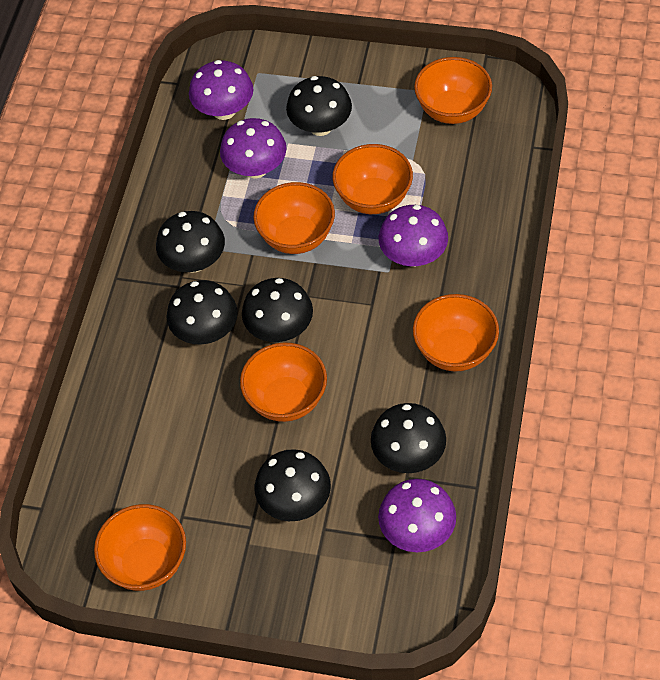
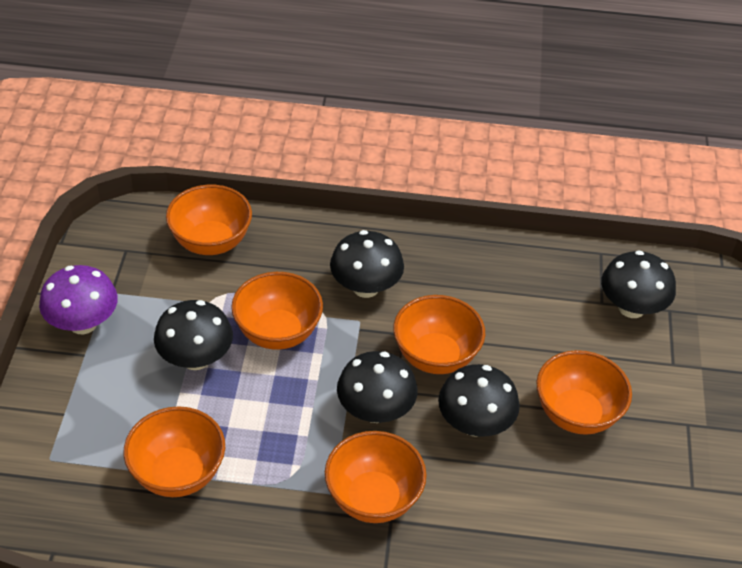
black mushroom: [156,211,225,272] [166,280,238,344] [242,278,313,342] [255,449,331,521] [286,76,352,136] [371,403,446,473] = 6 -> [154,300,233,370] [330,230,404,298] [337,351,418,423] [438,364,520,437] [601,250,676,318] = 5
purple mushroom: [189,60,253,120] [220,118,286,179] [378,479,456,552] [379,205,448,267] = 4 -> [39,265,118,334] = 1

